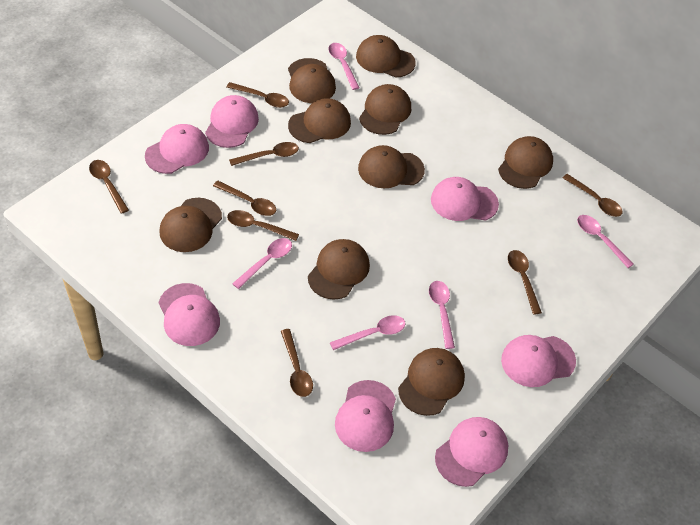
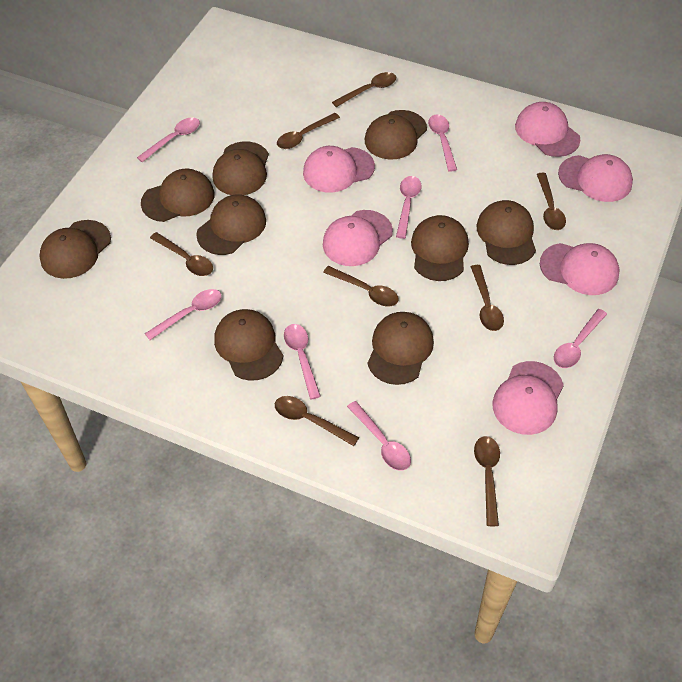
pink cap: [145,124,209,174] [158,283,220,346] [205,95,259,148] [335,380,396,452] [431,177,499,221] [435,417,508,487] [501,335,576,387] = 7 -> [303,146,375,193] [323,210,393,266] [492,361,564,435] [515,102,580,157] [540,243,620,295] [558,154,633,202] = 6
pink spoon: [232,238,292,289] [329,43,359,90] [330,315,406,350] [429,281,455,349] [577,215,634,268] = 5 -> [137,117,200,162] [145,289,222,340] [284,324,321,399] [347,401,411,471] [396,176,422,239] [428,114,457,172] [554,309,607,368] = 7

